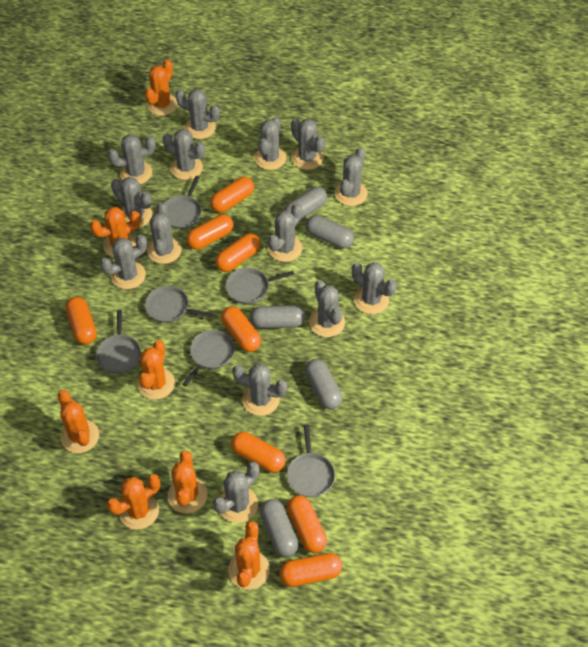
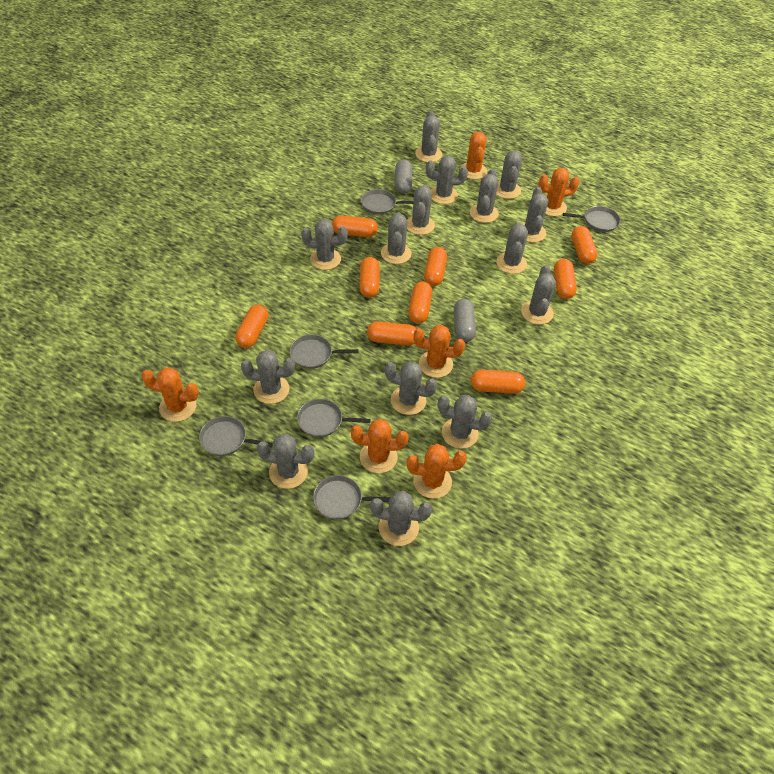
grey cactus: [100,234,147,289] [108,134,156,184] [111,177,152,228] [147,202,182,264] [163,129,205,180] [175,89,220,139] [213,462,259,523] [232,364,287,416] [254,117,286,170] [268,203,302,262] [291,119,325,170] [309,280,345,337] [335,147,368,206] [352,262,397,314] = 14 -> [241,350,295,404] [257,434,314,489] [301,219,348,270] [370,490,432,546] [381,212,411,264] [385,362,437,415] [407,185,435,235] [415,111,442,162] [426,156,468,204] [438,395,492,449] [470,168,499,223] [496,151,522,199] [496,222,528,274] [521,265,556,325] [522,187,548,242] = 15
grey capsule: [250,305,305,328] [260,499,299,557] [284,187,327,220] [305,359,343,409] [306,215,354,249] = 5 -> [395,159,412,194] [454,299,476,342] = 2
orange cactus: [58,390,99,453] [90,207,141,258] [106,474,160,529] [138,340,175,400] [145,59,178,116] [168,451,207,514] [228,521,270,590] = 7 -> [141,367,199,422] [351,419,408,473] [407,444,467,499] [413,325,465,378] [460,132,487,179] [538,168,580,216] = 6
orange capsule: [66,297,97,345] [186,214,234,250] [210,177,254,213] [215,233,260,272] [221,306,261,352] [231,432,286,472] [279,553,342,587] [287,495,327,553] = 8 -> [235,305,268,348] [332,216,378,237] [359,257,380,298] [367,321,417,345] [408,282,432,323] [424,247,447,286] [471,370,525,394] [554,259,577,299] [571,226,598,264] = 9

